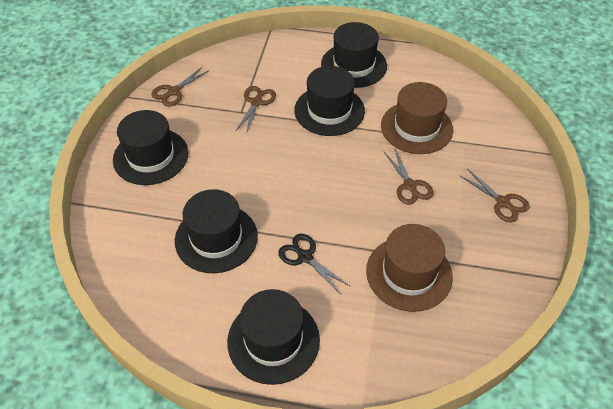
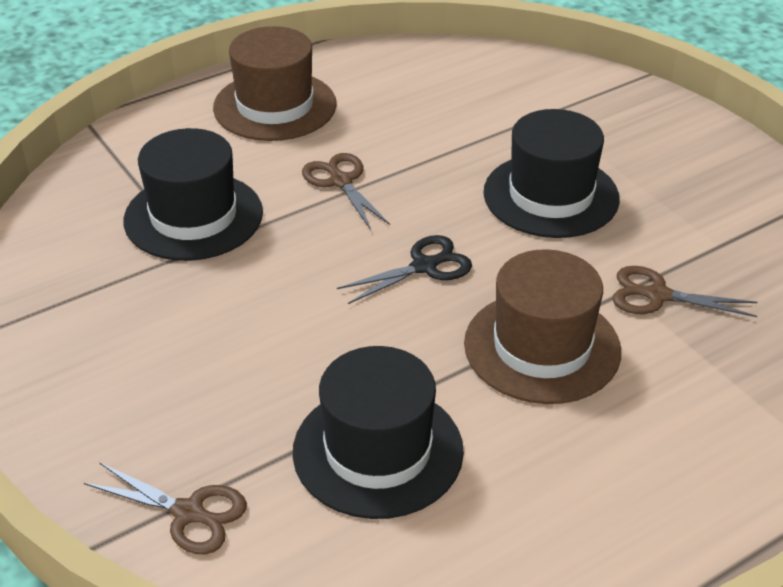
black hat: [113,110,188,185] [175,189,258,273] [227,289,320,385] [294,66,365,136] [321,22,387,88] = 5 -> [124,128,263,261] [293,346,464,519] [483,109,620,238] = 3
brown scissors: [151,66,210,107] [235,86,276,134] [384,148,433,205] [459,169,530,222] = 4 -> [84,462,247,554] [302,153,390,230] [612,266,757,317] = 3

